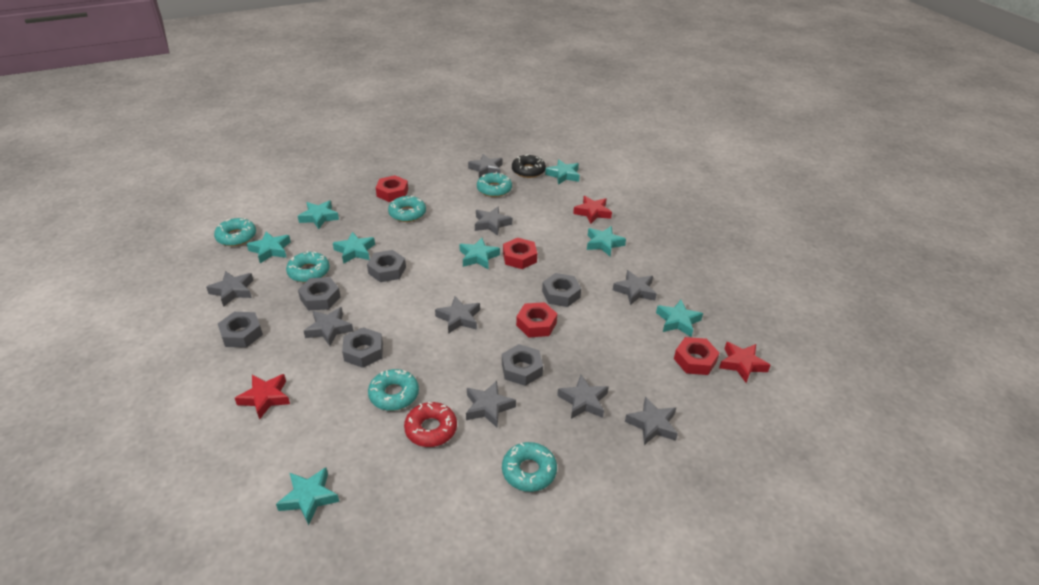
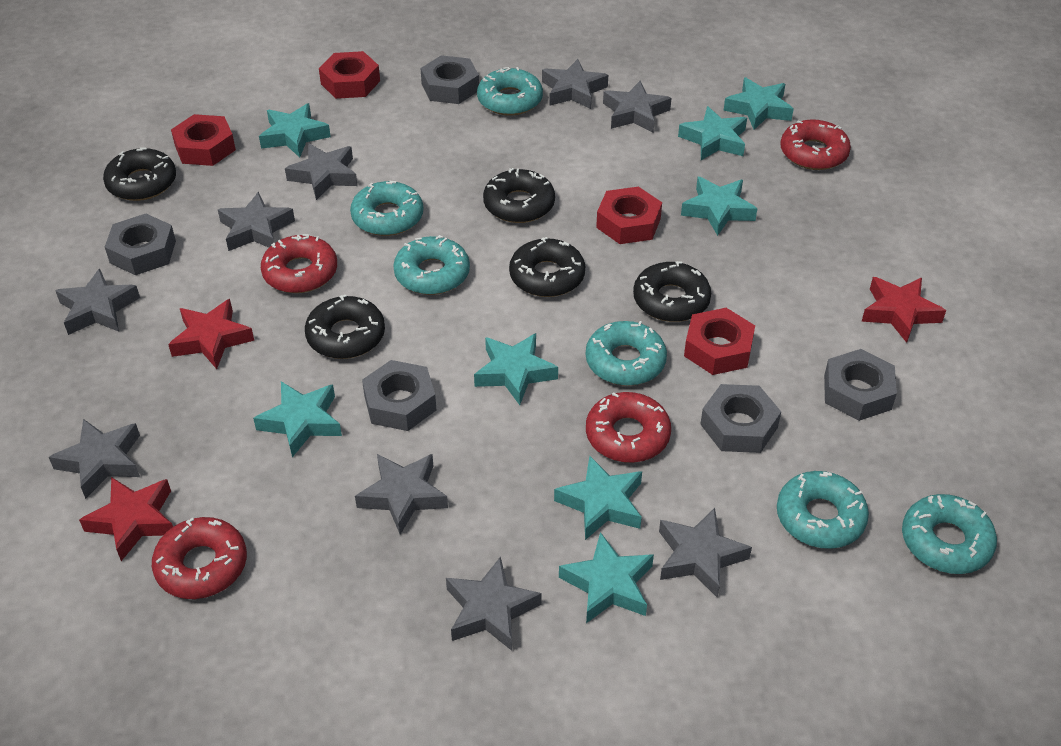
black donut: [512,154,546,178] = 1 -> [103,148,176,201] [305,295,385,359] [483,168,555,223] [509,237,585,297] [633,261,711,322] = 5
grey nut: [218,312,263,348] [298,277,341,311] [342,327,383,368] [367,250,406,282] [502,344,543,386] [542,273,581,307] = 6 -> [105,214,176,275] [362,360,436,431] [420,55,479,104] [700,384,781,453] [824,349,897,421] = 5
red donut: [404,402,457,447] = 1 -> [152,517,247,599] [261,234,337,293] [586,392,671,463] [780,119,851,170] = 4

